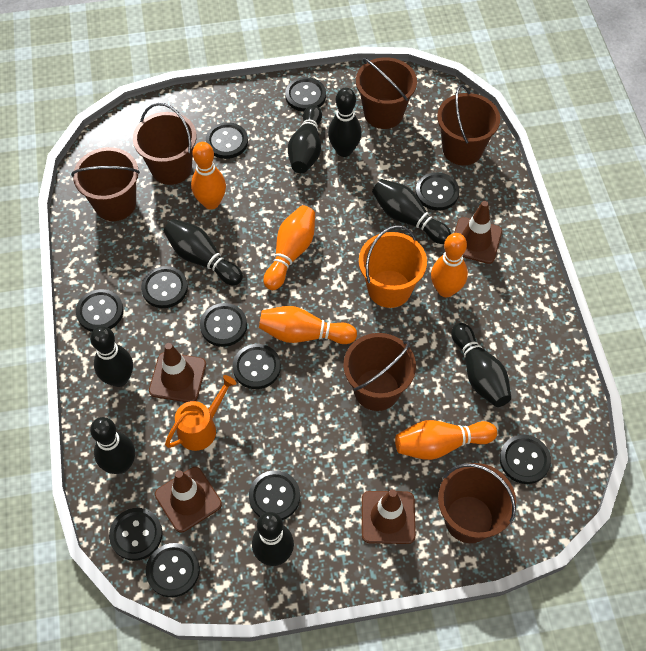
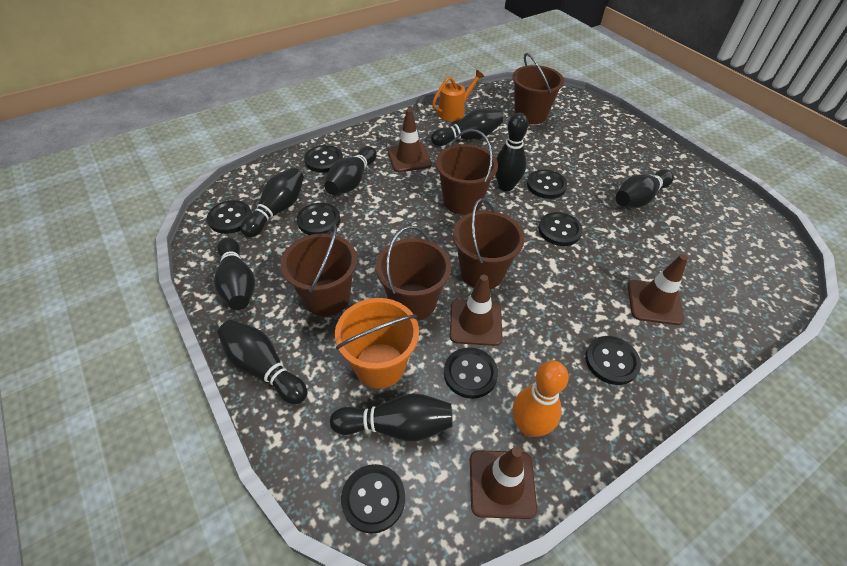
black button: [76,289,124,332] [109,508,162,561] [141,266,188,308] [146,543,200,598] [200,303,247,347] [206,122,248,159] [233,344,281,389] [249,470,300,520] [285,77,326,112] [416,172,459,211] [500,435,551,484] = 11 -> [207,200,252,234] [297,203,340,235] [304,145,343,173] [341,464,405,534] [444,347,498,399] [527,169,567,199] [538,212,583,246] [585,336,641,385] = 8
brown bucket: [71,147,140,221] [133,103,197,185] [343,333,416,411] [356,57,417,129] [437,84,500,165] [438,463,516,543] = 6 -> [281,225,357,316] [376,226,451,321] [436,129,498,215] [453,198,525,289] [512,53,564,125] = 5
orange bowling pin: [191,142,226,210] [259,306,357,344] [263,205,315,290] [395,420,497,460] [431,233,468,297] = 5 -> [513,361,569,437] = 1

